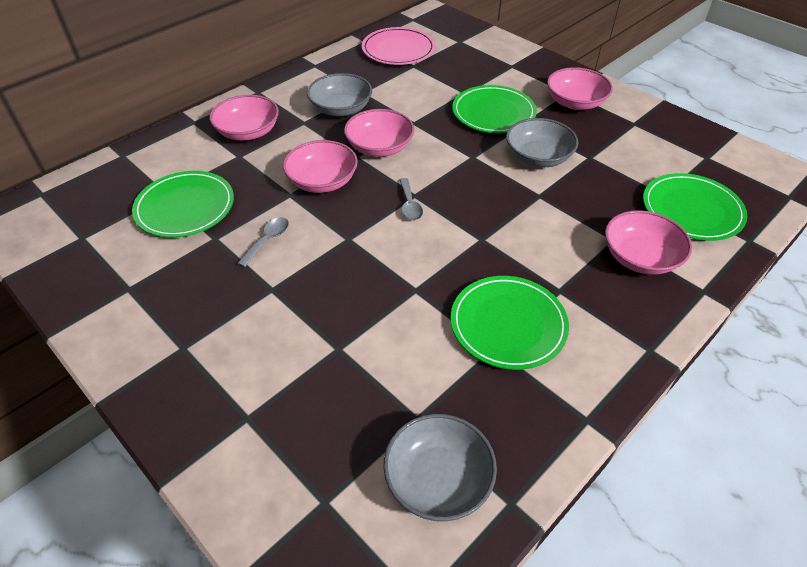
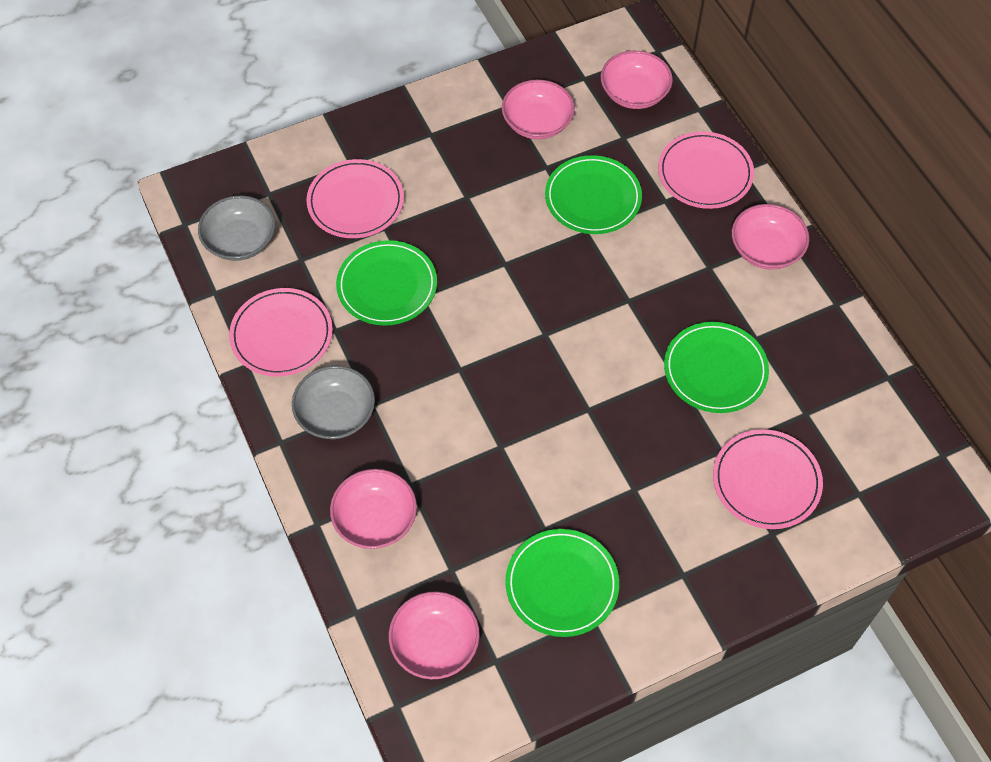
grey bowl: [307,73,372,116] [383,414,497,521] [506,118,579,167] = 3 -> [198,195,275,261] [292,365,375,439] = 2
grey spoon: [237,217,289,267] [399,178,423,221] = 2 -> none = 0
pink plate: [362,27,435,65] = 1 -> [229,288,333,377] [306,159,404,238] [658,131,754,209] [713,429,823,529] = 4

